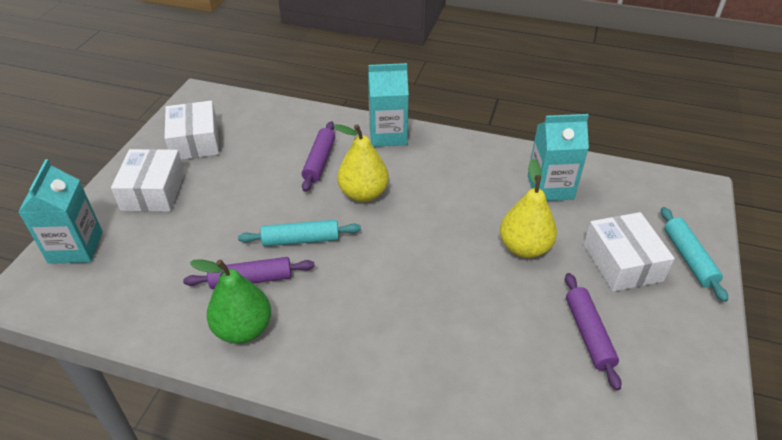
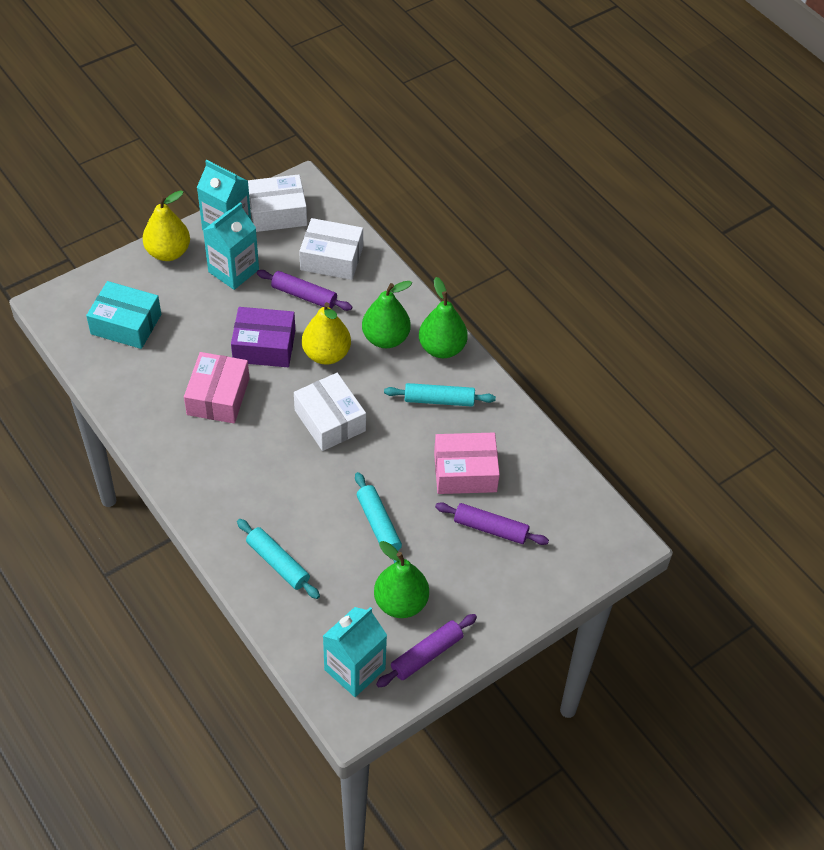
green pear: [190,259,271,344] = 1 -> [362,281,412,348] [374,541,429,618] [419,277,468,358] = 3
pink box: none = 0 -> [184,352,250,423] [434,433,500,494] = 2
purple box: none = 0 -> [231,307,295,367] = 1
turquoise box: none = 0 -> [86,281,161,349] = 1
turquoise rolling pin: [238,220,361,247] [661,207,728,302] = 2 -> [237,519,320,599] [355,472,402,563] [384,383,496,407] = 3

